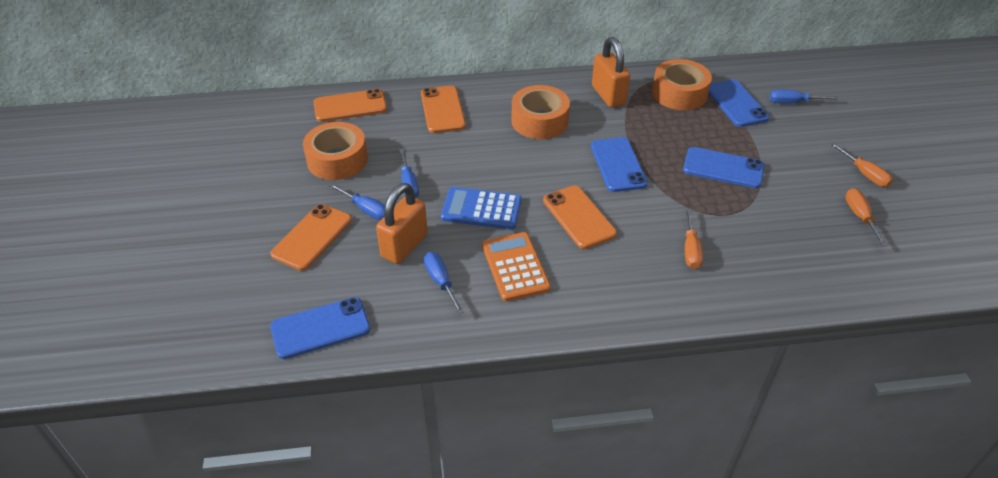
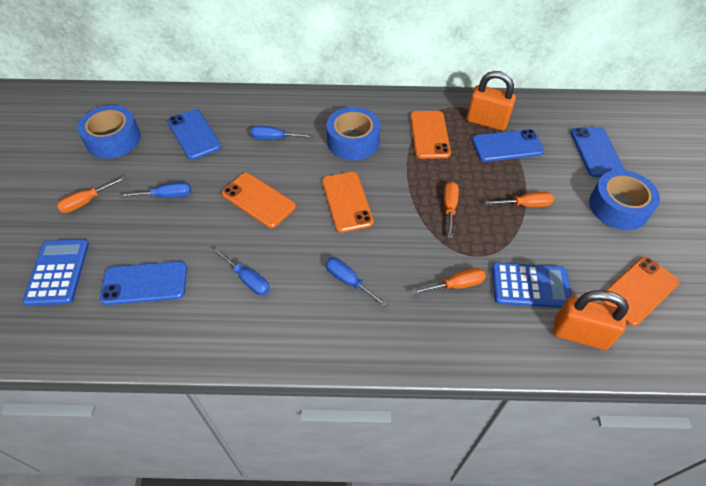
blue calculator: [441,187,522,230] = 1 -> [23,239,89,306] [492,262,572,308] = 2
blue tape: none = 0 -> [77,105,141,159] [326,107,381,160] [589,170,660,230] = 3
orange calculator: [482,232,551,301] = 1 -> none = 0
orange screwdriver: [685,208,703,269] [830,142,893,187] [845,188,888,246] = 3 -> [57,176,126,213] [411,268,486,295] [444,181,459,238] [485,192,554,207] = 4
orange tape: [303,122,368,180] [512,85,570,139] [652,59,712,110] = 3 -> none = 0

